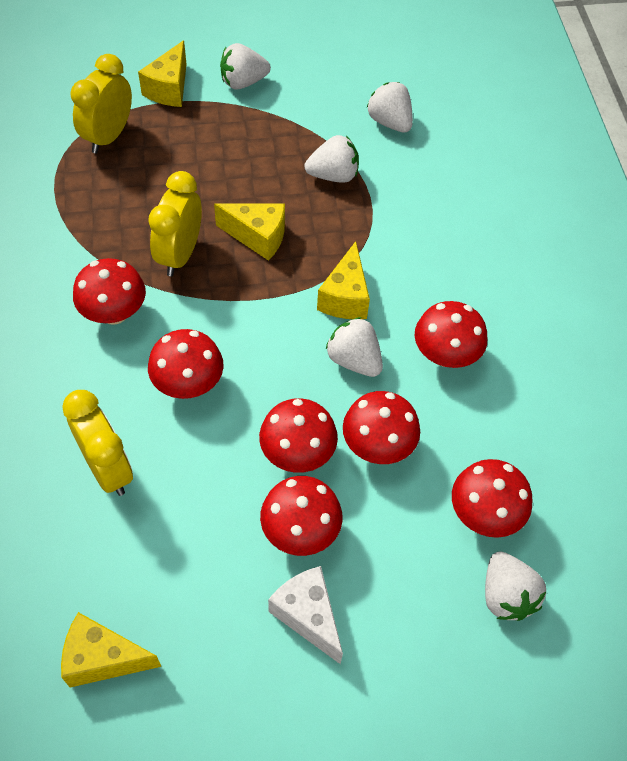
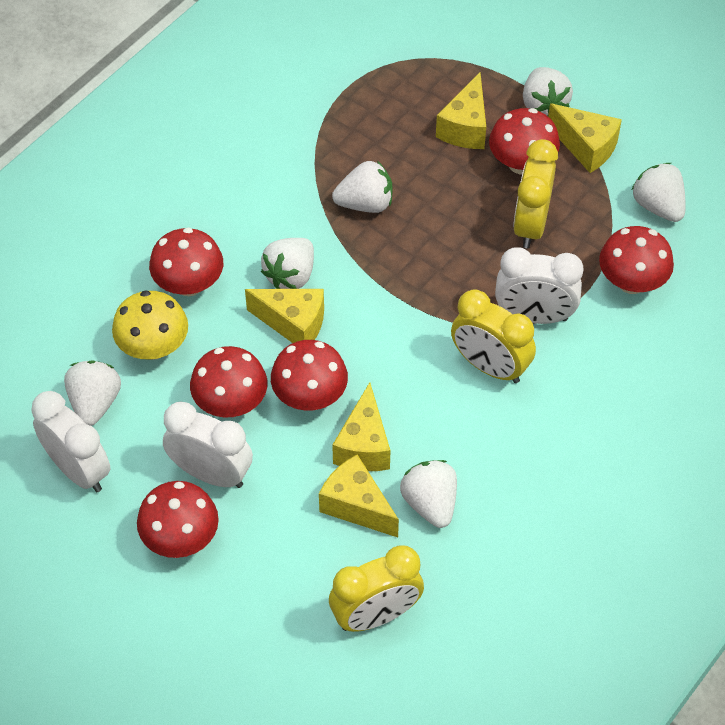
red mushroom: [73,258,146,325] [148,329,224,399] [259,398,338,473] [260,476,342,556] [343,391,420,464] [415,301,487,368] [452,459,533,538] = 7 -> [137,481,219,558] [149,227,223,296] [190,346,267,418] [271,340,348,411] [489,108,560,174] [599,226,674,294] = 6
white cheese: [268,566,343,664] = 1 -> none = 0
white clock: none = 0 -> [31,391,111,492] [163,401,253,488] [495,247,584,324] = 3
white strawberry: [220,43,271,90] [304,135,359,183] [326,317,383,377] [367,82,413,133] [485,551,546,621] = 5 -> [64,360,121,426] [261,238,314,289] [332,161,392,213] [400,460,457,528] [523,67,573,116] [632,163,686,222] = 6
yellow cheese: [61,612,161,687] [138,40,186,107] [214,203,285,261] [317,241,370,319] = 4 -> [245,289,324,343] [319,455,399,537] [332,382,390,471] [436,73,486,149] [548,103,622,173] = 5
yellow mushroom: none = 0 -> [112,290,188,360] = 1

